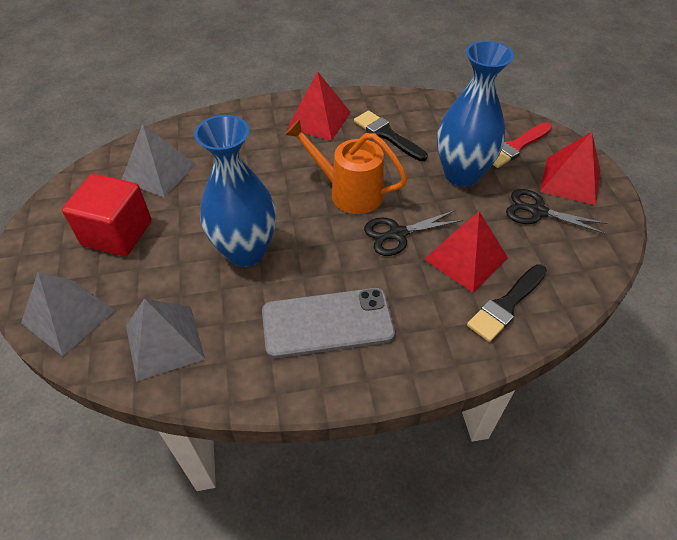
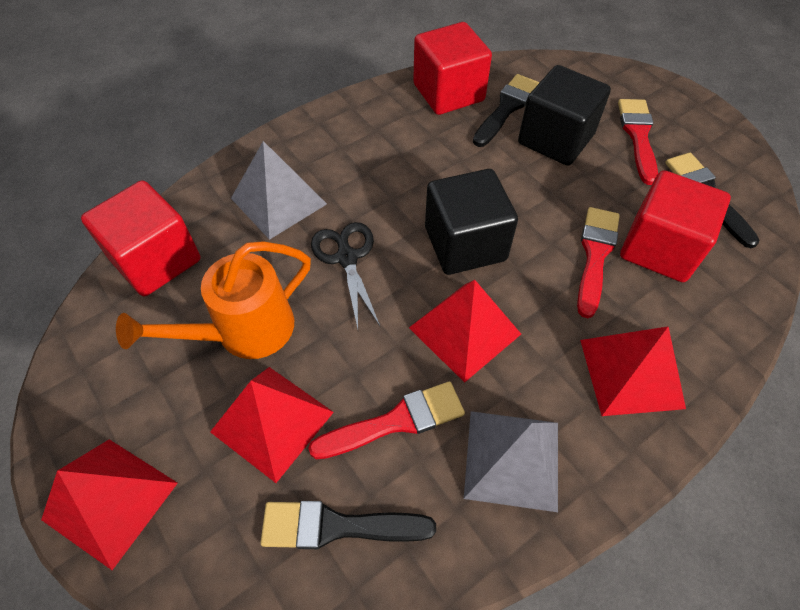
black brush: [354,110,428,161] [467,264,547,342] = 2 -> [260,501,436,549] [473,74,540,147] [665,152,759,248] = 3
black cube: none = 0 -> [425,169,518,275] [518,65,611,166] = 2
black scissors: [364,210,463,256] [506,189,608,234] = 2 -> [311,222,380,329] = 1
blue vase: [194,115,276,267] [437,41,514,187] = 2 -> none = 0
grey phone: [262,288,395,358] = 1 -> none = 0
grey pyramid: [21,272,116,356] [122,124,196,198] [126,299,205,382] = 3 -> [231,141,327,240] [464,411,558,512] = 2
red brush: [493,122,552,168] = 1 -> [308,381,465,459] [577,207,620,318] [618,99,658,185] = 3
red cube: [62,174,152,256] = 1 -> [81,180,201,296] [413,22,492,115] [620,170,731,282] = 3
red pyramid: [287,71,351,141] [424,211,508,293] [540,132,600,205] = 3 -> [41,439,178,570] [210,367,334,483] [409,280,521,383] [580,326,686,416] = 4

